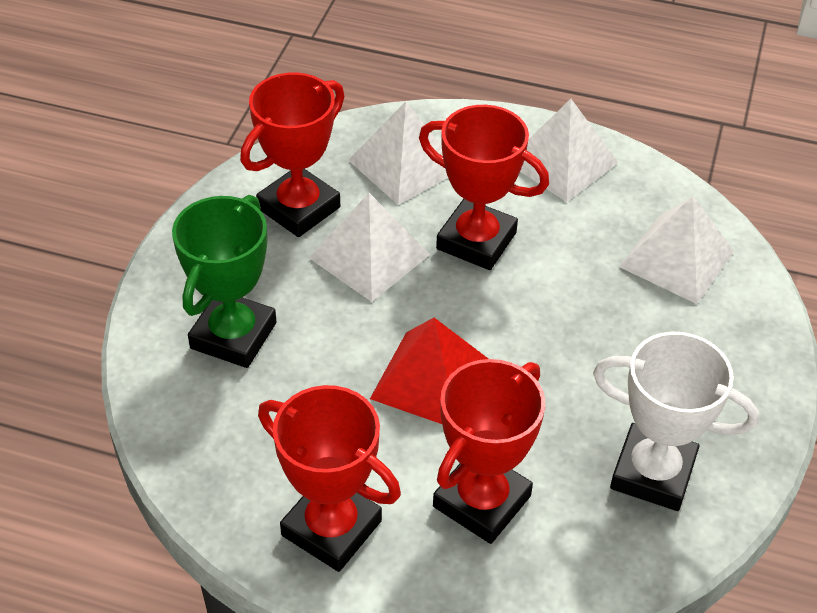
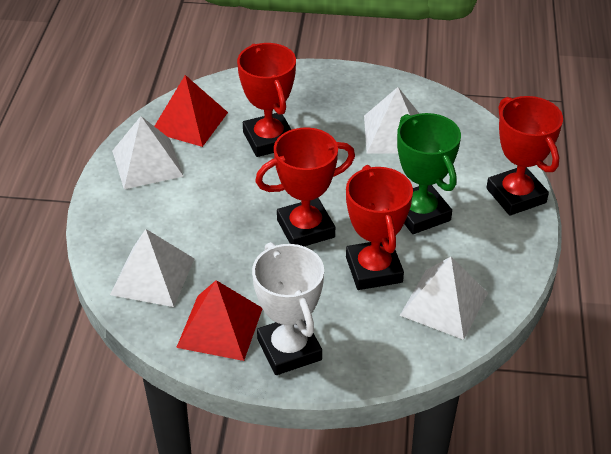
red pyramid: [370,318,488,424] = 1 -> [154,75,228,147] [176,280,262,361] = 2

